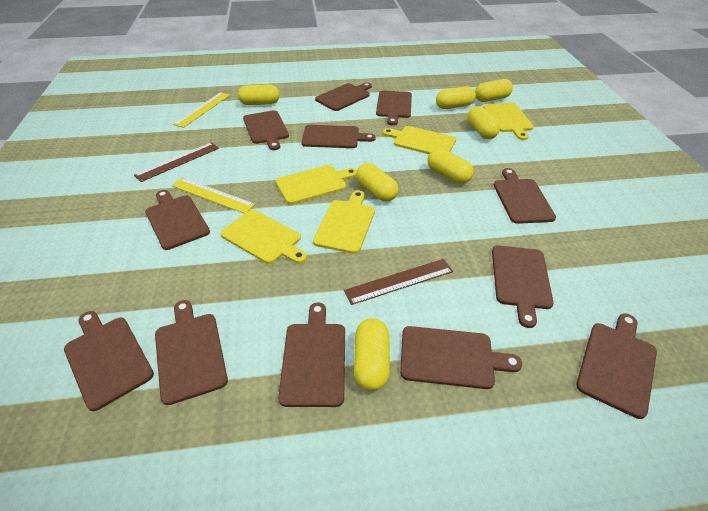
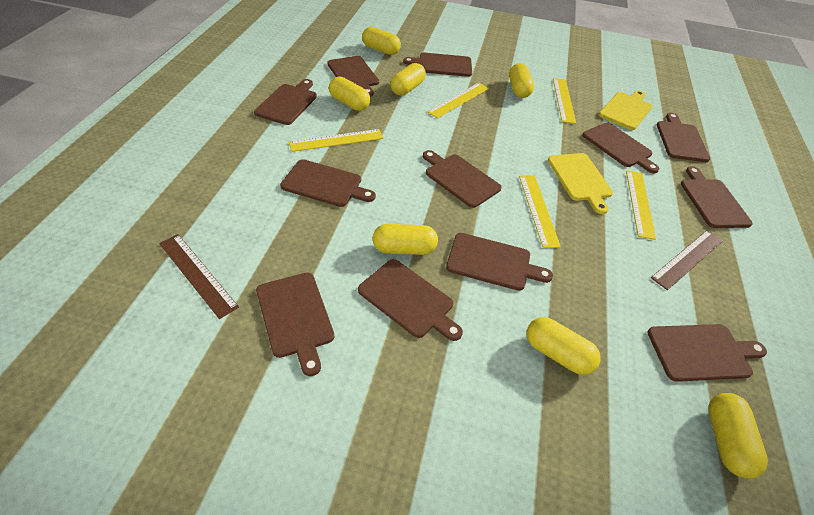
yellow cutting board: [220,210,307,264] [276,165,357,204] [313,190,375,254] [383,126,456,154] [483,102,534,140] = 5 -> [548,153,613,214] [599,90,652,130] = 2
yellow ruler: [172,177,255,214] [173,92,230,128] = 2 -> [289,129,383,152] [427,83,489,118] [519,175,561,248] [553,78,576,124] [626,170,656,240] = 5

